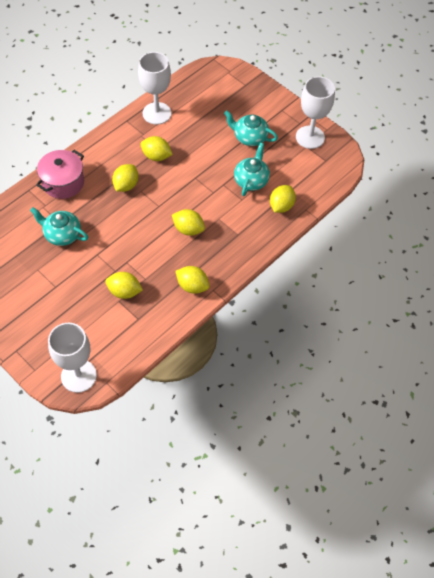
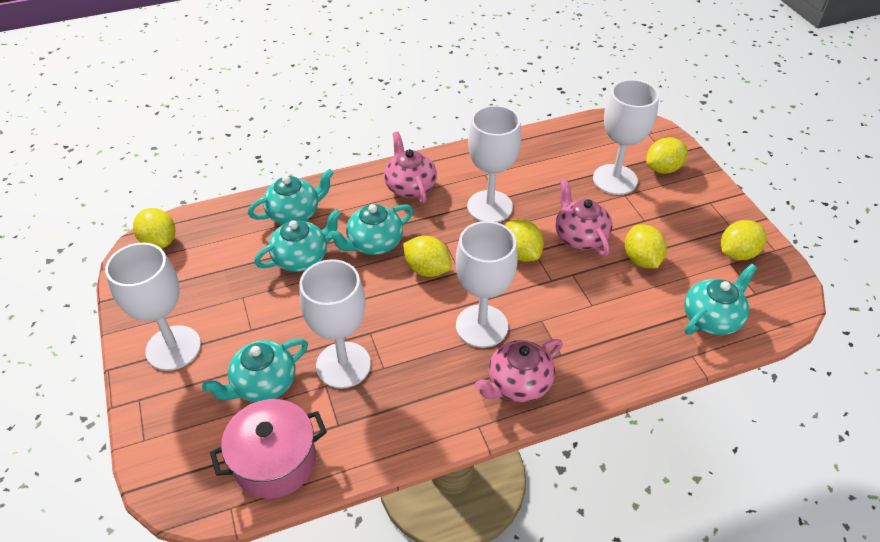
pink teapot: none = 0 -> [384,131,437,204] [475,339,563,402] [556,179,613,257] = 3
turquoise teapot: [30,207,88,246] [224,110,278,146] [234,143,270,196] = 3 -> [202,339,308,402] [248,169,334,224] [254,209,341,272] [328,204,413,255] [684,264,757,335] = 5
white goblet: [48,323,97,393] [138,52,171,125] [296,76,335,149] = 3 -> [105,243,201,371] [299,259,371,388] [456,221,518,348] [467,105,521,222] [593,79,659,195] = 5

